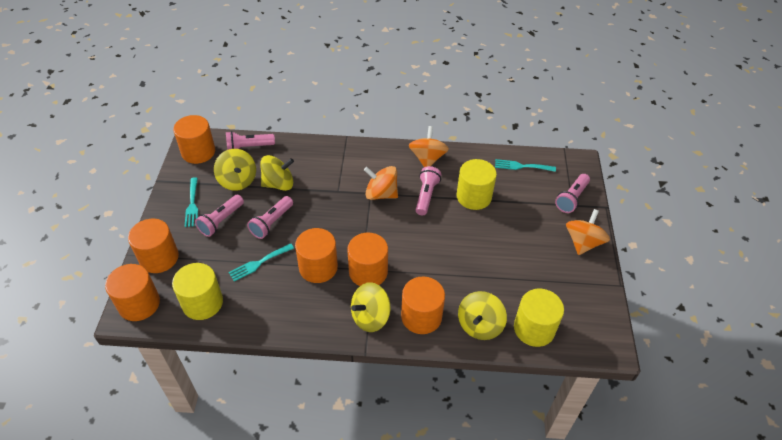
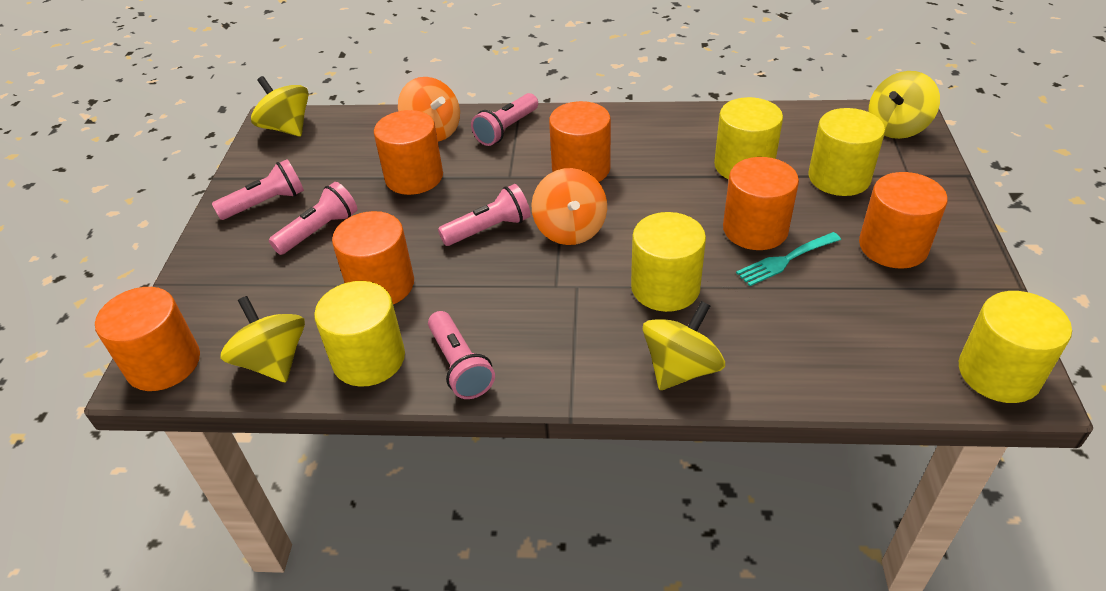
orange spinning top: [364,166,398,200] [409,126,449,167] [566,209,610,255] = 3 -> [398,77,460,141] [531,168,607,245] = 2
turquoise fork: [185,177,198,227] [228,243,294,282] [495,159,556,172] = 3 -> [736,232,841,286] = 1
yellow cylinder: [172,263,223,320] [456,159,497,210] [514,289,564,347] = 3 -> [314,281,405,387] [631,212,706,312] [714,97,783,179] [809,108,885,196] [959,291,1072,403] = 5

